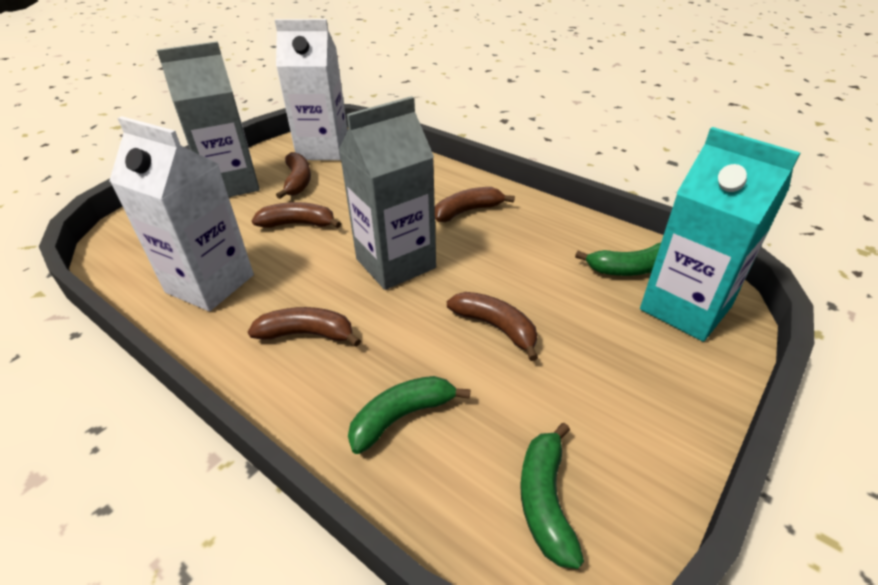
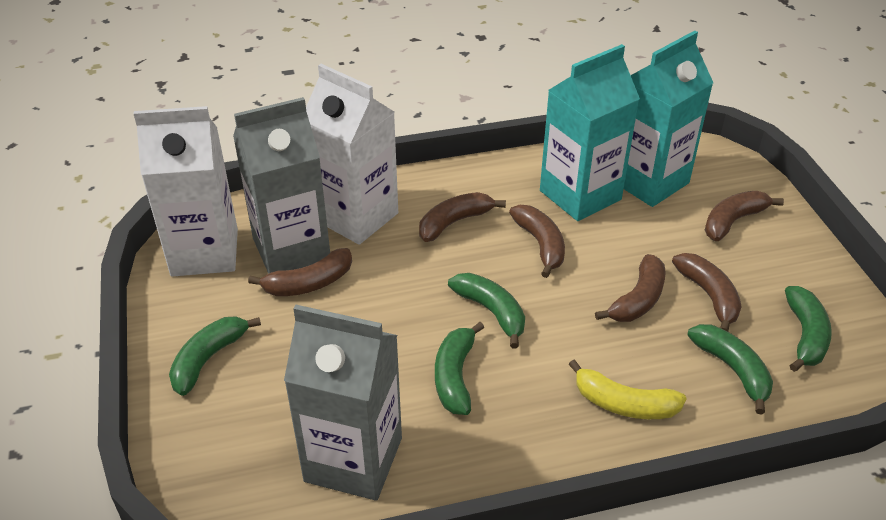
brown banana: [248,307,361,347] [252,202,341,228] [276,152,311,199] [435,187,515,222] [447,292,538,361] = 5 -> [248,248,352,296] [419,192,506,242] [509,205,565,278] [595,254,666,322] [672,253,741,332] [705,191,784,241] = 6
green banana: [348,376,470,454] [520,423,584,569] [575,243,661,276] = 3 -> [169,316,261,396] [435,322,484,415] [448,273,525,348] [687,324,773,415] [785,286,832,372] = 5
turquoise carton: [640,127,800,341] = 1 -> [540,44,640,221] [624,31,713,207] = 2
yellow banana: none = 0 -> [568,359,687,419] = 1

